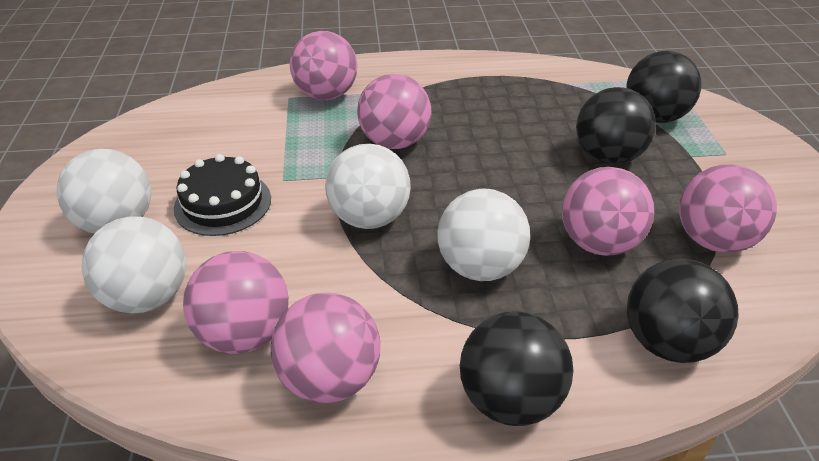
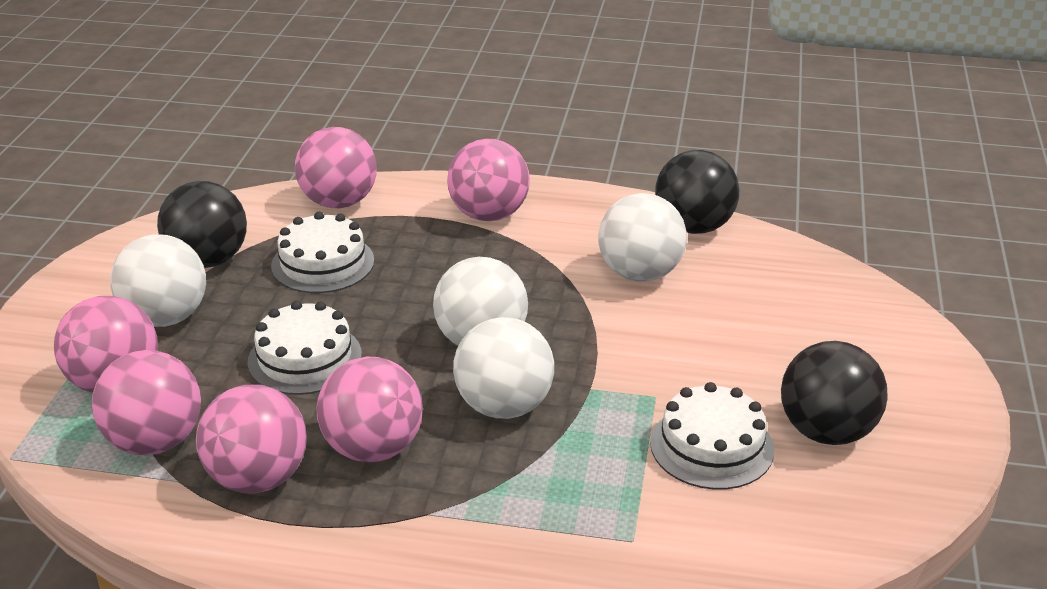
black ball: [460,311,573,426] [576,87,656,165] [626,51,702,123] [627,259,739,363] = 4 -> [157,181,247,268] [655,150,739,234] [781,341,888,445] = 3
black cake: [174,154,271,236] = 1 -> none = 0
white cake: none = 0 -> [248,301,362,395] [271,212,374,293] [650,382,774,490] = 3

